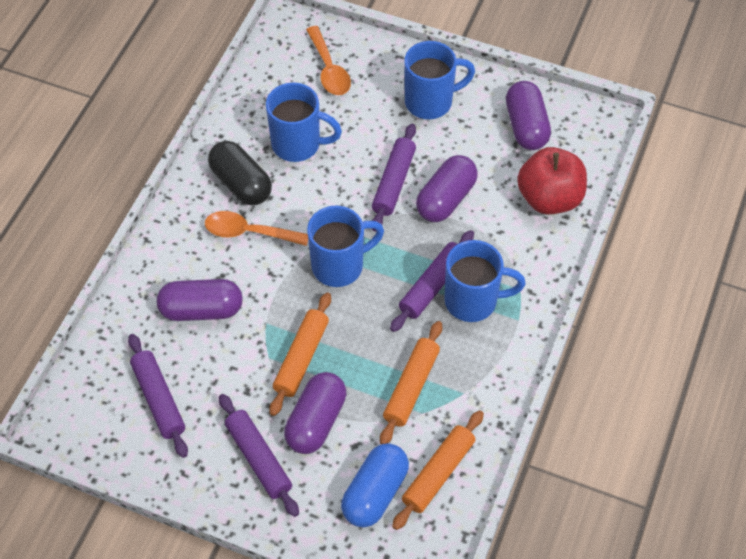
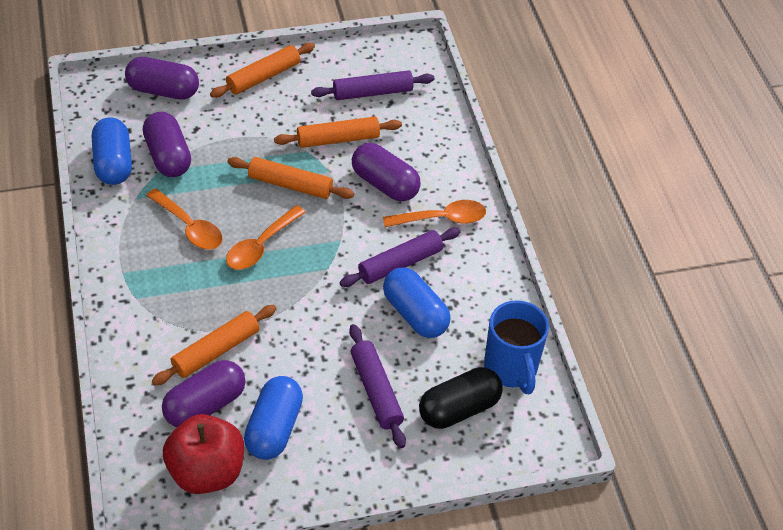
blue capsule: [341,443,409,528] = 1 -> [92,118,132,185] [244,376,303,460] [383,267,451,338] = 3
blue mug: [266,83,342,162] [307,206,384,287] [404,41,475,119] [444,240,526,322] = 4 -> [484,300,549,394] = 1
orange rolling pin: [269,292,331,416] [380,321,442,444] [392,410,484,530] = 3 -> [152,305,276,385] [210,43,315,98] [228,157,354,199] [274,117,402,148] = 4
orange spoon: [205,211,308,246] [306,26,351,95] = 2 -> [146,188,223,250] [226,205,306,270] [383,200,486,227] = 3
purple rolling pin: [128,334,188,458] [219,394,299,517] [372,124,416,232] [390,230,474,332] = 4 -> [311,70,434,100] [339,228,461,287] [349,324,406,448] = 3

